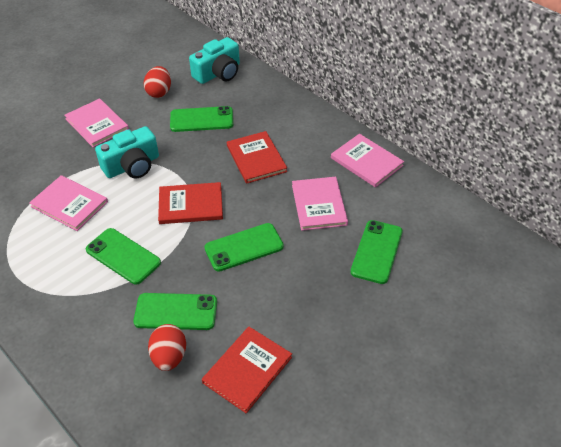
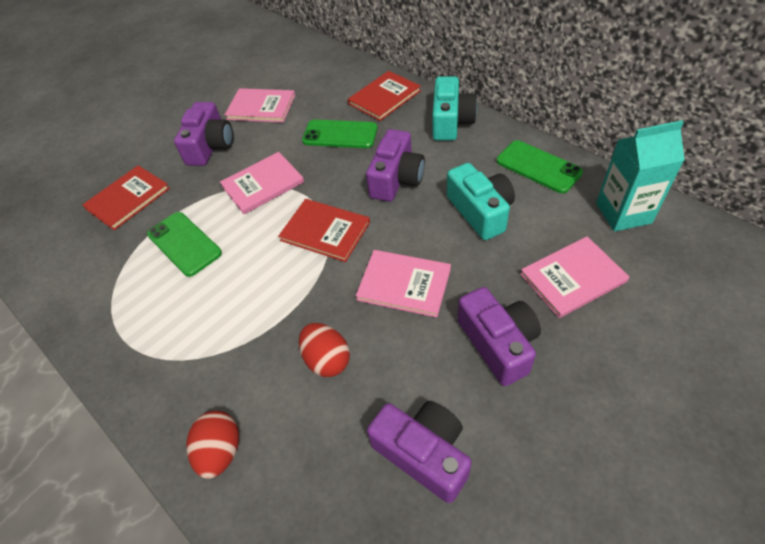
green phone: [86,228,161,285] [133,293,217,330] [170,106,233,132] [204,223,284,271] [351,220,403,284] = 5 -> [147,212,222,277] [302,120,378,148] [496,140,583,193] = 3
purple camera: none = 0 -> [174,102,233,166] [366,129,425,202] [367,401,472,503] [457,287,541,386] = 4
turquoise carton: none = 0 -> [596,120,685,232] = 1

